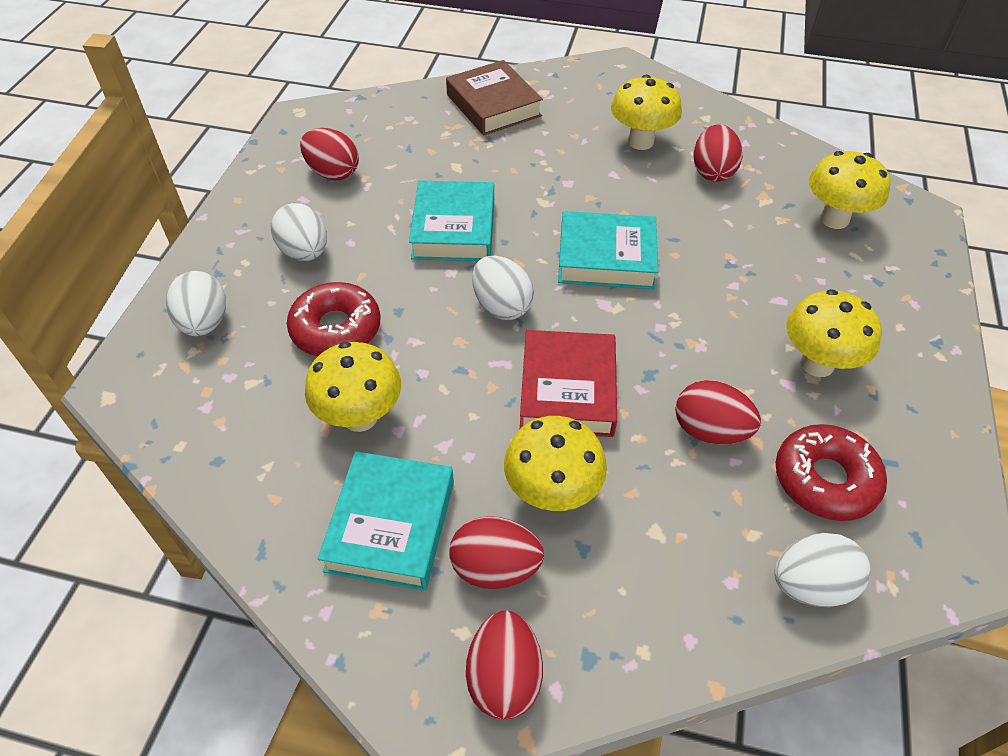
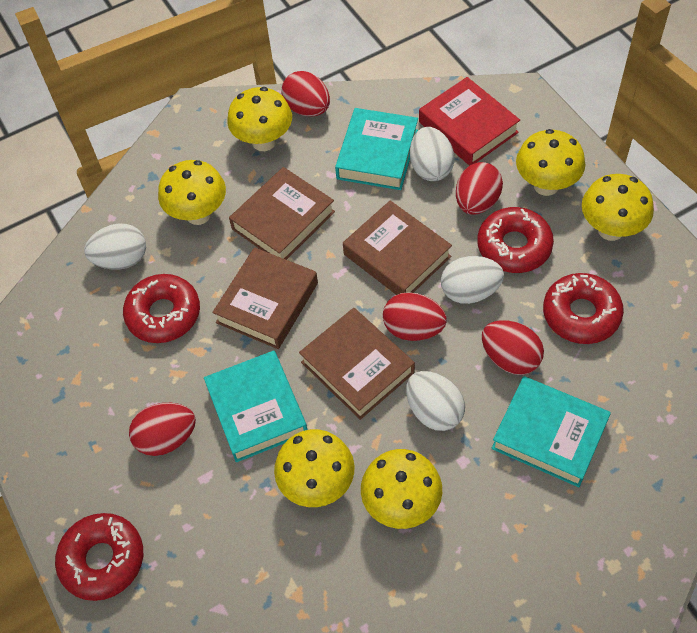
brown book: [446,60,543,136] = 1 -> [212,247,318,349] [229,167,335,260] [299,308,415,420] [343,200,452,295] = 4
red donut: [287,282,381,356] [776,424,887,521] = 2 -> [55,513,143,601] [123,274,200,343] [477,207,554,273] [543,273,624,344] = 4
yellow mushroom: [305,342,401,432] [504,416,607,511] [611,75,682,150] [787,289,882,377] [809,151,890,229] = 5 -> [158,160,226,225] [227,87,292,151] [274,429,354,507] [361,449,442,529] [516,129,585,196] [582,174,654,241] = 6

